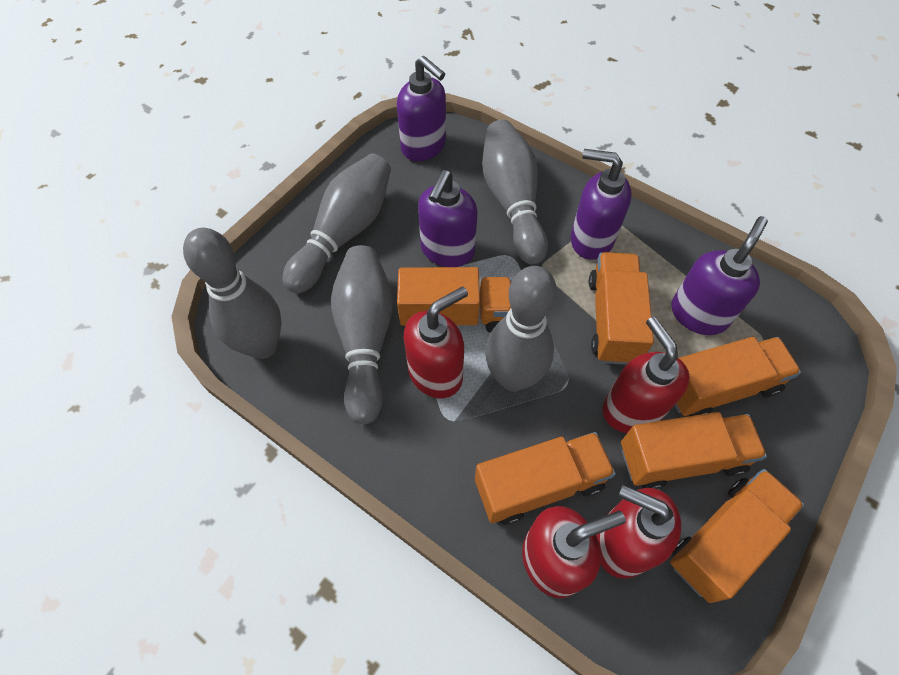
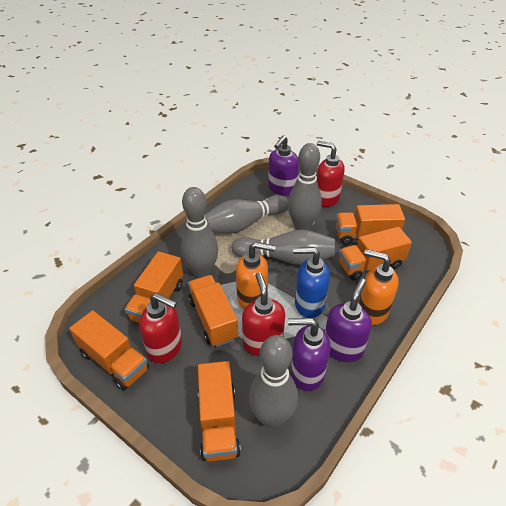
blue soap dispenser: none = 0 -> [293,247,330,318] = 1
orange soap dispenser: none = 0 -> [236,242,276,309] [359,249,399,325] = 2
purple soap dispenser: [397,56,446,161] [418,170,477,267] [571,149,632,260] [672,216,768,335] = 4 -> [268,135,299,196] [288,318,330,391] [325,278,372,362] = 3
red soap dispenser: [404,287,468,398] [522,506,626,598] [596,485,681,579] [602,316,690,433] = 4 -> [139,293,182,363] [242,272,285,356] [317,141,345,207] = 3

